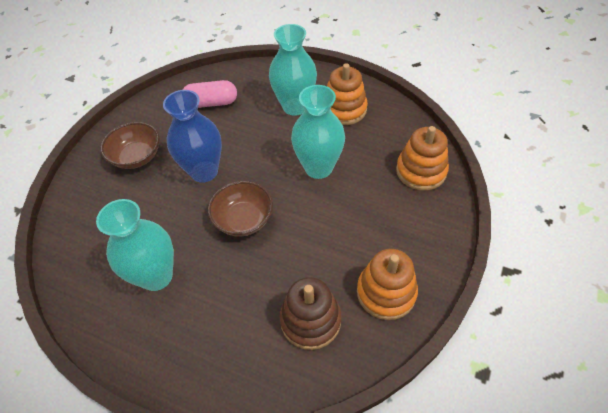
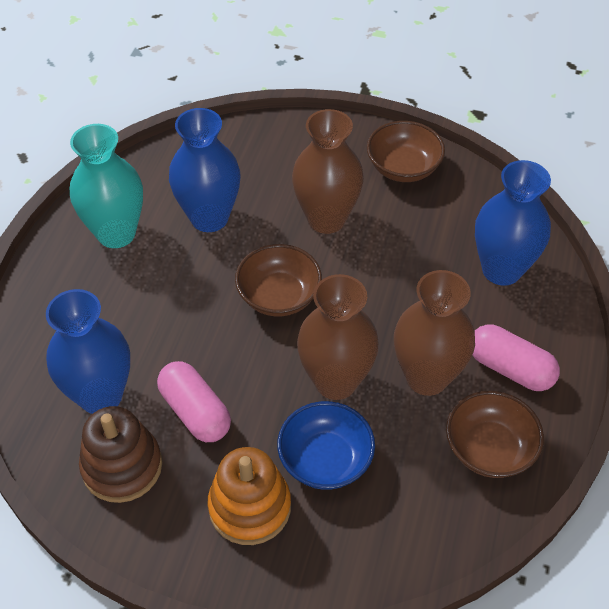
blue bowl: none = 0 -> [277,401,375,490] = 1
blue vase: [163,90,222,183] = 1 -> [46,289,130,414] [169,108,240,232] [475,160,551,286] = 3
brown bowl: [101,122,160,169] [208,181,273,237] = 2 -> [235,244,322,316] [367,121,445,182] [446,391,544,478] = 3
brown vase: none = 0 -> [292,109,364,234] [297,274,379,400] [394,270,475,396] = 3
orange stacking toy: [327,63,368,125] [357,249,418,320] [396,126,449,191] = 3 -> [208,447,291,545] = 1
pink capsule: [183,80,237,108] = 1 -> [157,361,231,442] [473,324,560,391] = 2
turquoise vase: [96,199,174,291] [269,24,317,116] [291,85,345,179] = 3 -> [70,124,143,248] = 1

